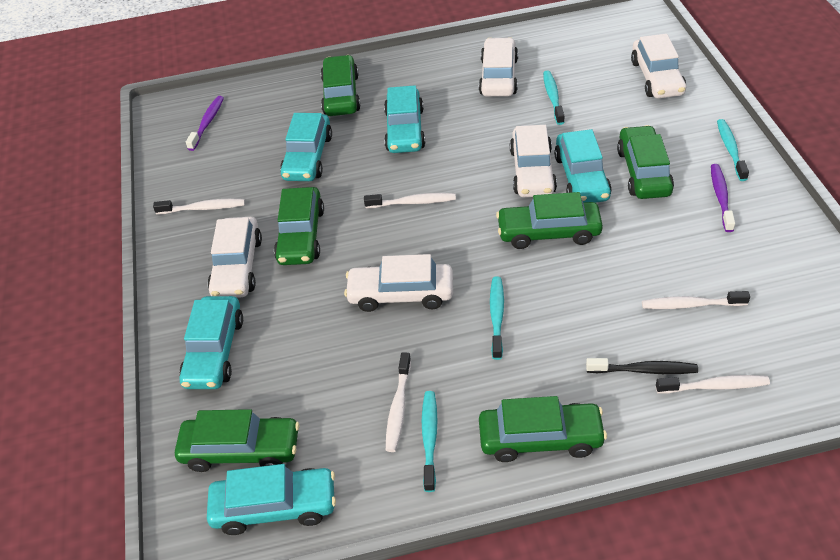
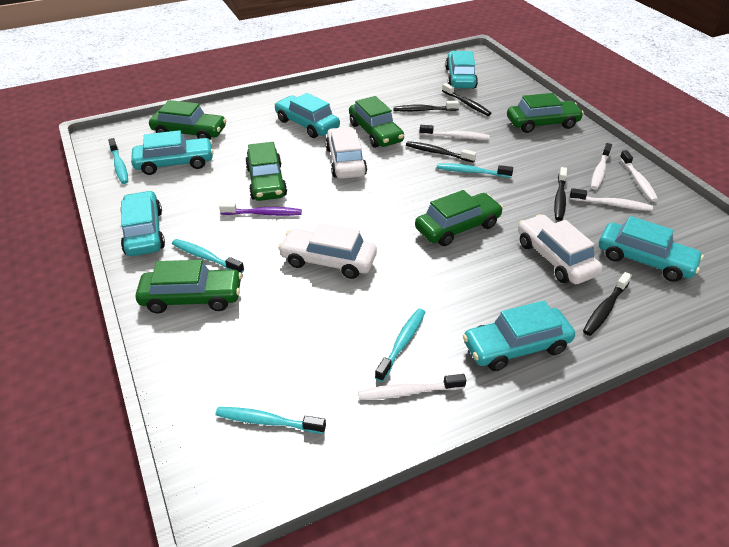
black toothbrush: [586,358,698,374] = 1 -> [393,101,460,112] [406,141,476,163] [442,83,491,116] [554,167,567,221] [583,272,632,336] = 5
purple toothbrush: [186,96,224,151] [711,164,735,232] = 2 -> [219,203,302,216] = 1
turquoise car: [179,296,243,389] [207,464,336,535] [280,113,332,181] [384,85,425,153] [554,129,612,203] = 5 -> [120,191,165,256] [131,130,214,175] [274,93,340,138] [445,51,478,88] [463,301,575,371] [599,216,704,282] = 6
turquoise toothbrush: [422,391,438,492] [490,276,504,360] [543,71,565,125] [717,119,749,181] = 4 -> [108,138,128,184] [172,239,244,273] [215,407,326,434] [375,308,425,382] [437,163,513,178] = 5
white car: [208,217,262,298] [344,254,453,312] [479,37,518,97] [510,125,557,197] [631,34,686,98] = 5 -> [278,223,377,279] [325,127,367,179] [518,214,603,284] = 3

